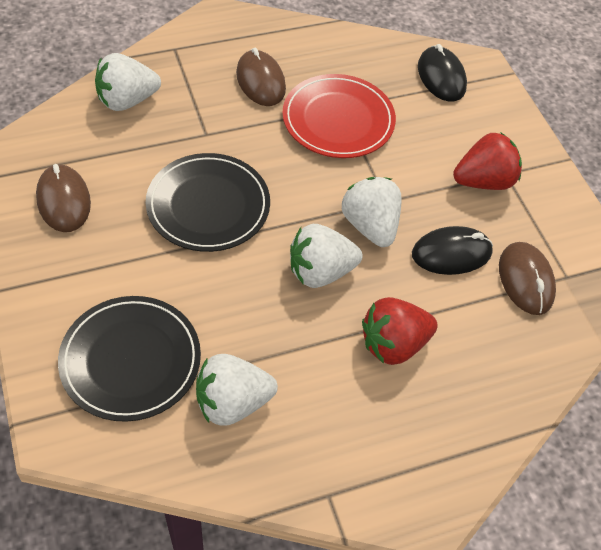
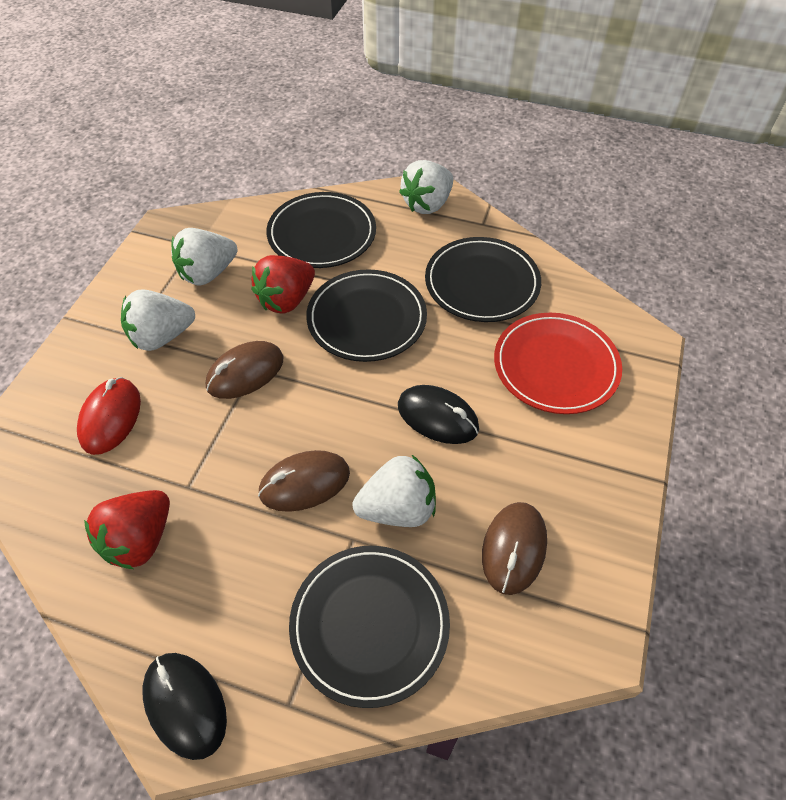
black plate: [58,296,201,422] [146,153,270,252] = 2 -> [266,192,376,268] [289,546,450,708] [306,269,427,362] [425,237,541,322] = 4
red mouse: none = 0 -> [77,377,141,455] = 1

